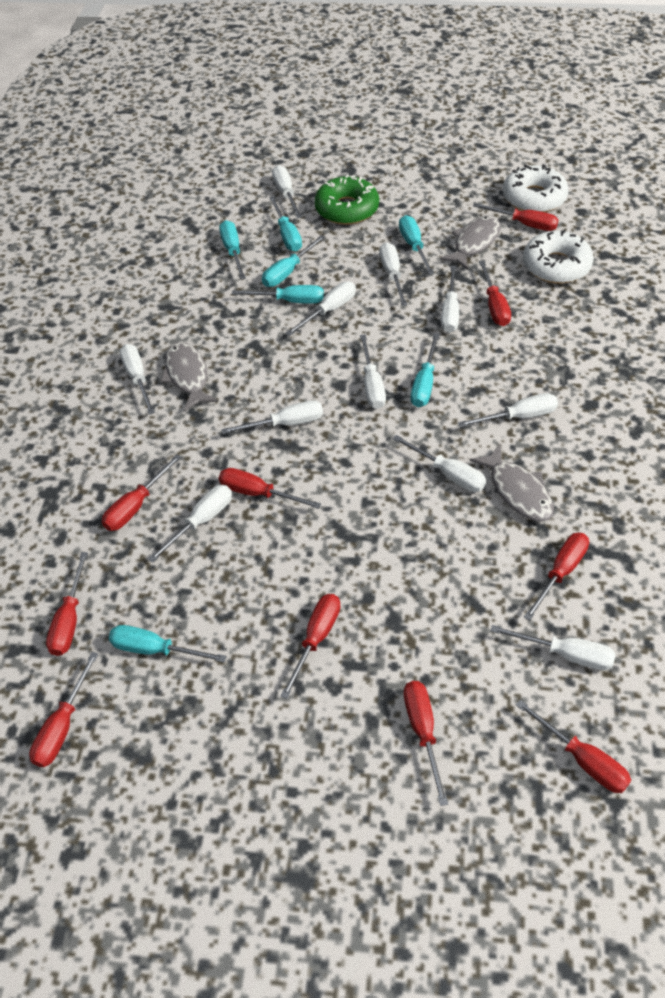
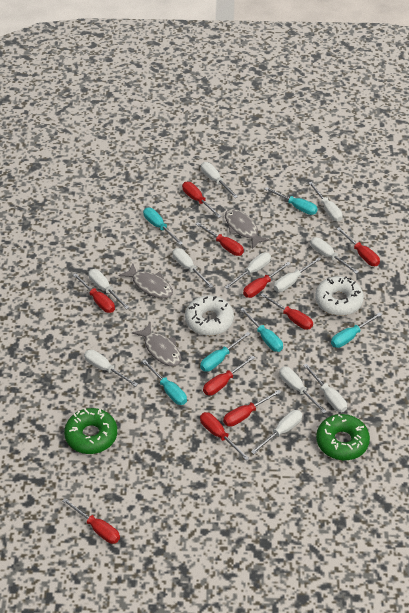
green donut: [315,174,379,225] = 1 -> [64,408,117,454] [316,414,370,460] = 2
turquoise screwdriver: [109,625,227,663] [219,220,246,280] [232,285,324,304] [262,235,326,287] [269,196,302,251] [399,215,434,275] [411,333,440,407] = 7 -> [142,360,187,405] [143,208,183,245] [200,332,250,372] [240,308,283,352] [265,187,318,215] [331,312,382,348] = 6

